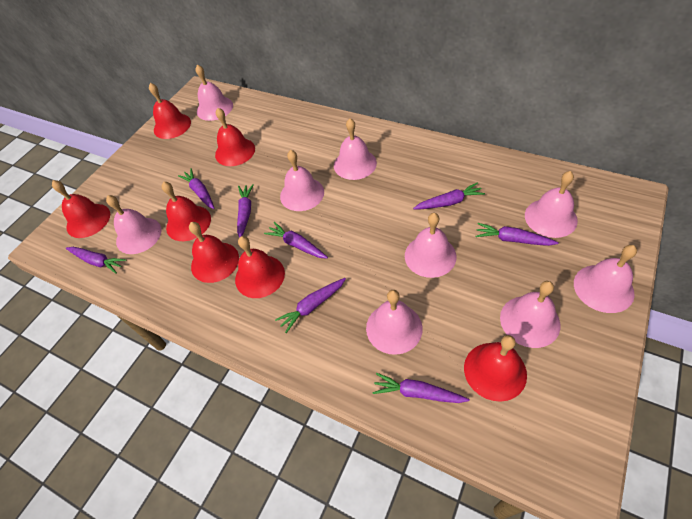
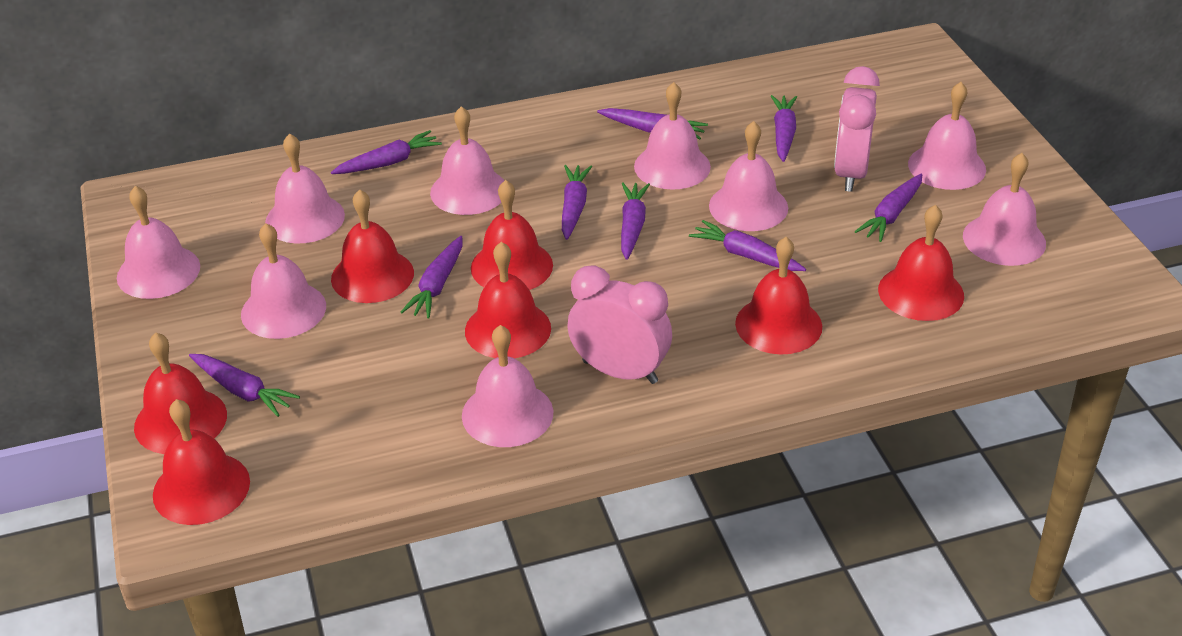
pink clock: none = 0 -> [567,265,672,384] [834,66,880,192] = 2
purple carrot: [66,247,126,274] [178,168,215,209] [237,184,254,238] [264,222,328,259] [275,278,346,333] [372,373,470,403] [413,182,485,209] [475,223,559,246] = 8 -> [189,354,300,417] [331,130,442,174] [401,236,463,318] [562,165,592,240] [597,108,708,139] [621,182,650,260] [689,220,806,271] [771,95,797,162] [855,174,922,242] = 9

